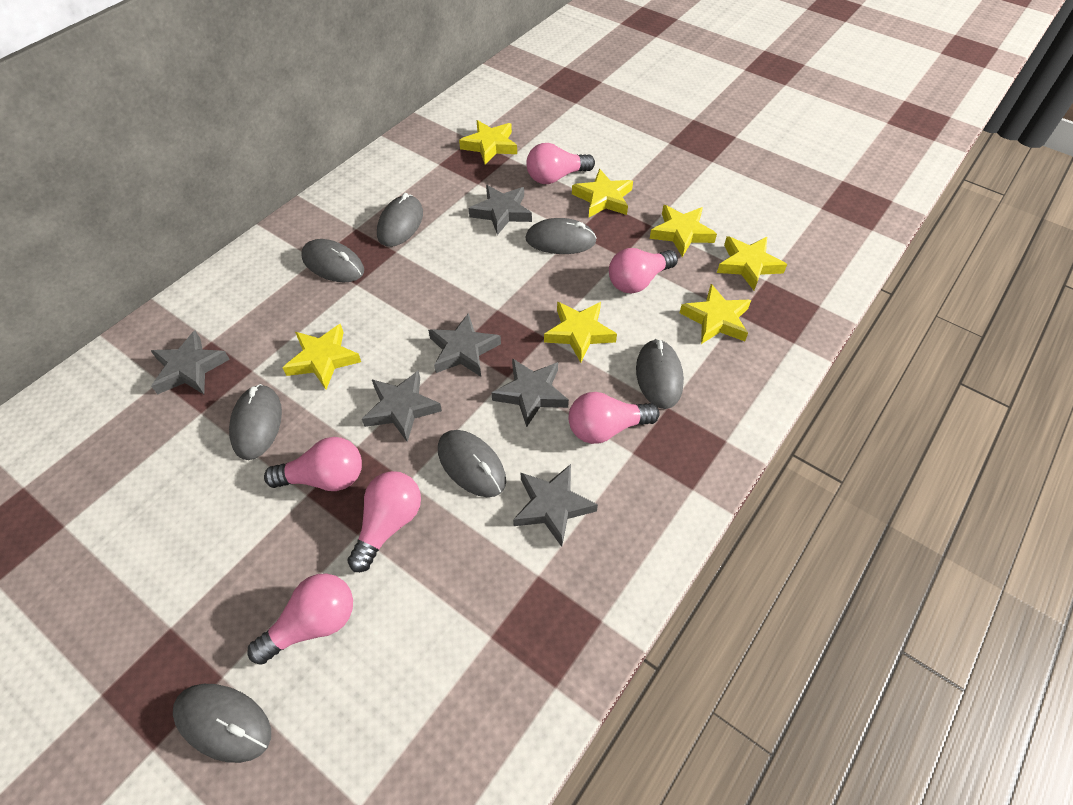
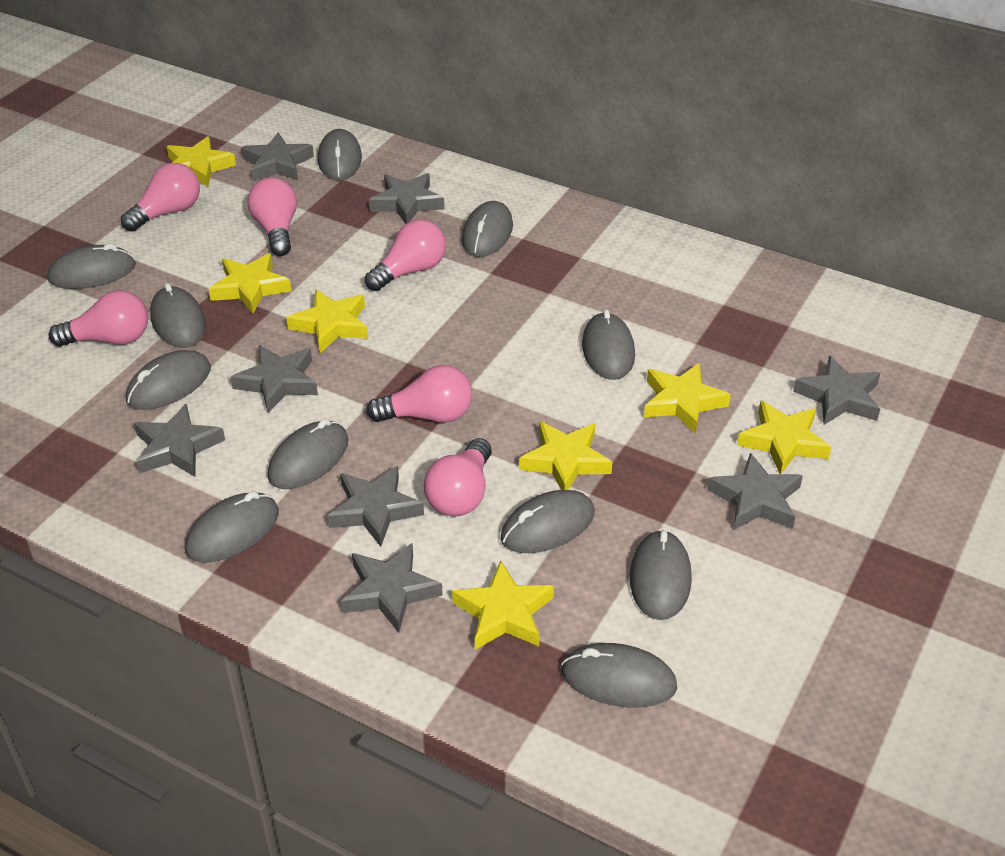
grey mouse: [173,684,271,763] [229,384,282,460] [301,239,364,282] [377,193,423,247] [438,430,506,497] [525,218,597,254] [636,339,684,409] = 7 -> [48,244,136,289] [126,350,211,410] [150,283,206,348] [185,491,279,563] [268,419,349,489] [318,129,362,181] [462,201,513,257] [501,490,595,553] [561,643,677,707] [582,309,635,380] [630,530,692,620] = 11
grey star: [151,331,230,395] [362,370,442,442] [428,313,501,377] [469,185,532,235] [491,358,569,427] [513,464,598,547] = 6 -> [134,403,225,477] [231,345,318,413] [241,133,314,182] [327,466,424,547] [341,543,443,632] [369,173,444,224] [707,453,803,530] [793,356,880,425] = 8

